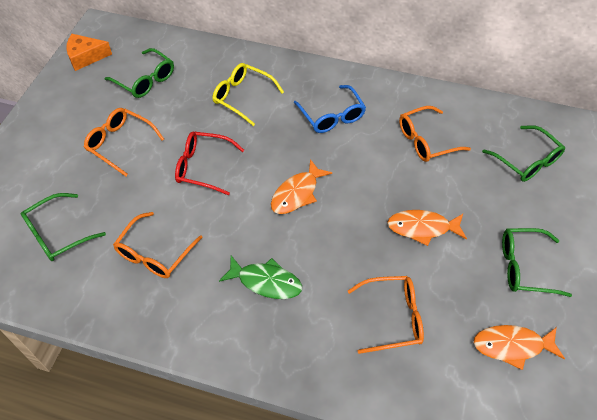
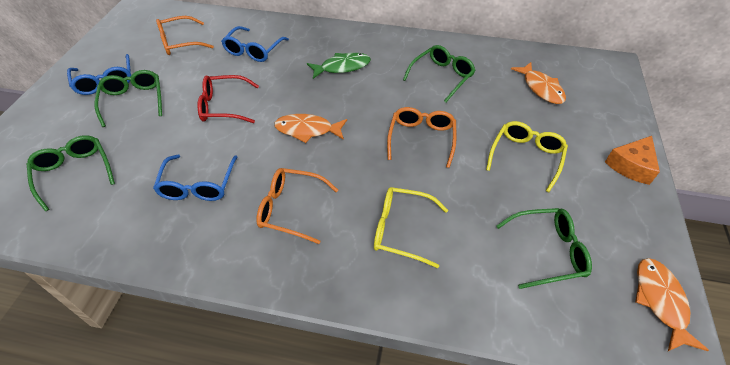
blue glasses: [294,85,366,133] = 1 -> [67,54,131,95] [153,155,237,201] [221,26,289,62] = 3
orange glasses: [84,108,164,176] [113,212,203,278] [348,276,424,354] [399,106,471,162] = 4 -> [156,16,214,55] [256,168,338,244] [387,107,456,168] = 3
yellow glasses: [212,63,284,126] = 1 -> [374,187,448,268] [486,121,568,192] = 2

